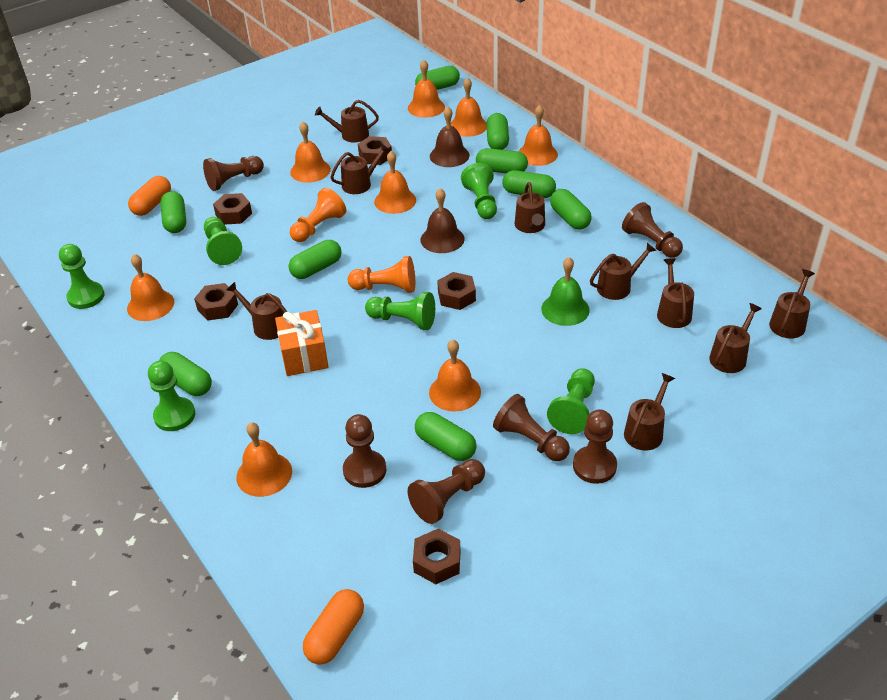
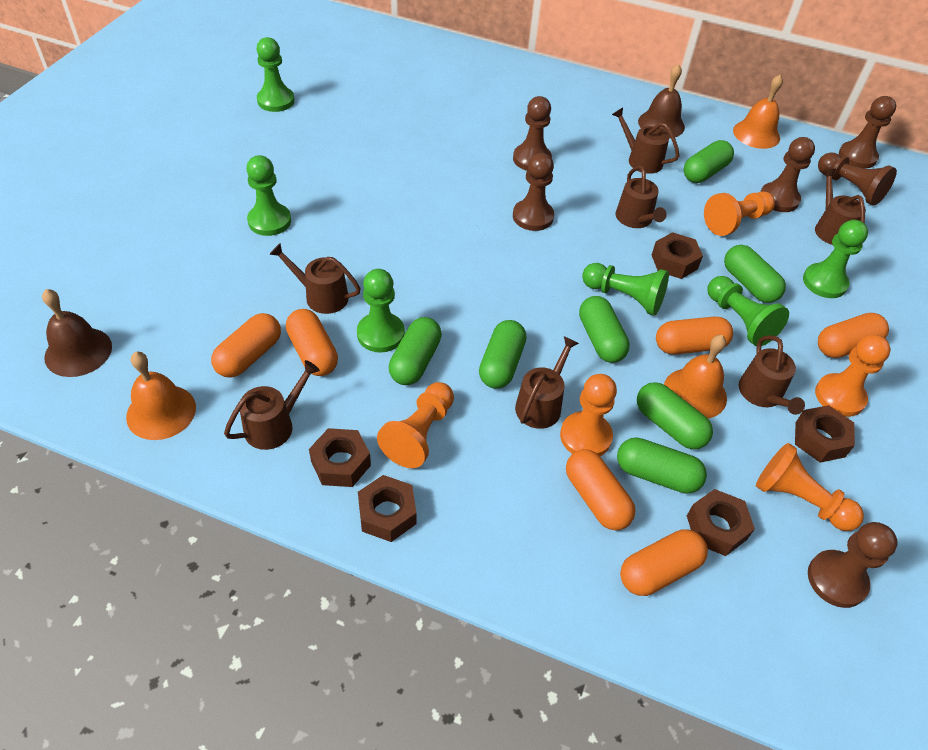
brown watering can: [227,282,287,340] [315,100,379,143] [330,144,390,194] [515,182,545,233] [590,243,656,300] [624,373,675,450] [657,258,694,328] [709,303,762,373] [769,269,815,339] = 9 -> [224,360,320,450] [269,243,361,314] [515,336,579,429] [612,107,680,174] [616,165,667,228] [738,335,805,415] [815,169,866,245] = 7
green bell: [541,257,590,326] = 1 -> none = 0
green capsule: [159,352,212,396] [160,191,186,233] [289,240,342,279] [415,66,460,90] [415,412,477,461] [476,148,528,173] [486,113,509,150] [502,170,556,198] [550,189,592,230] = 9 -> [389,317,442,385] [479,320,526,389] [579,296,630,363] [617,437,707,494] [637,382,713,449] [684,140,734,183] [724,245,786,303] = 7
orange bell: [127,254,174,321] [236,422,292,497] [290,122,331,183] [374,151,416,214] [408,60,445,118] [429,340,481,412] [451,77,487,137] [518,105,558,166] = 8 -> [126,352,196,440] [664,335,727,419] [733,74,783,149] = 3
orange capsule: [128,176,171,216] [303,589,364,665] = 2 -> [211,313,281,378] [286,309,338,376] [566,449,636,530] [620,529,708,596] [656,317,733,354] [818,313,889,358] = 6
orange gift: [275,310,328,376] = 1 -> none = 0
orange pawn: [290,188,346,242] [348,256,415,293] = 2 -> [377,382,454,468] [560,374,617,456] [704,191,775,236] [756,443,864,531] [815,334,891,417] = 5

